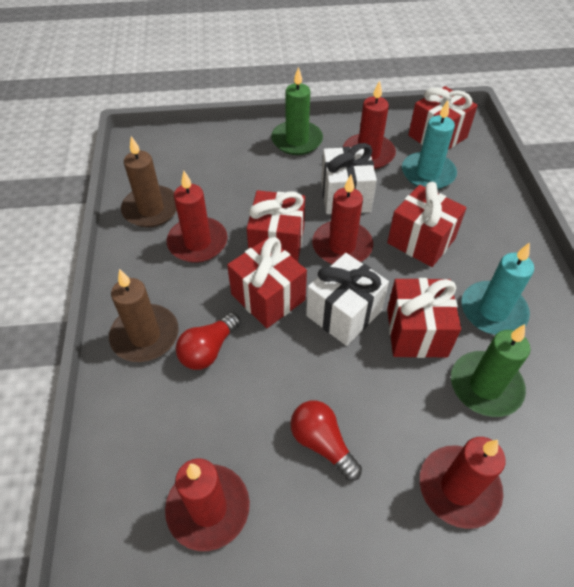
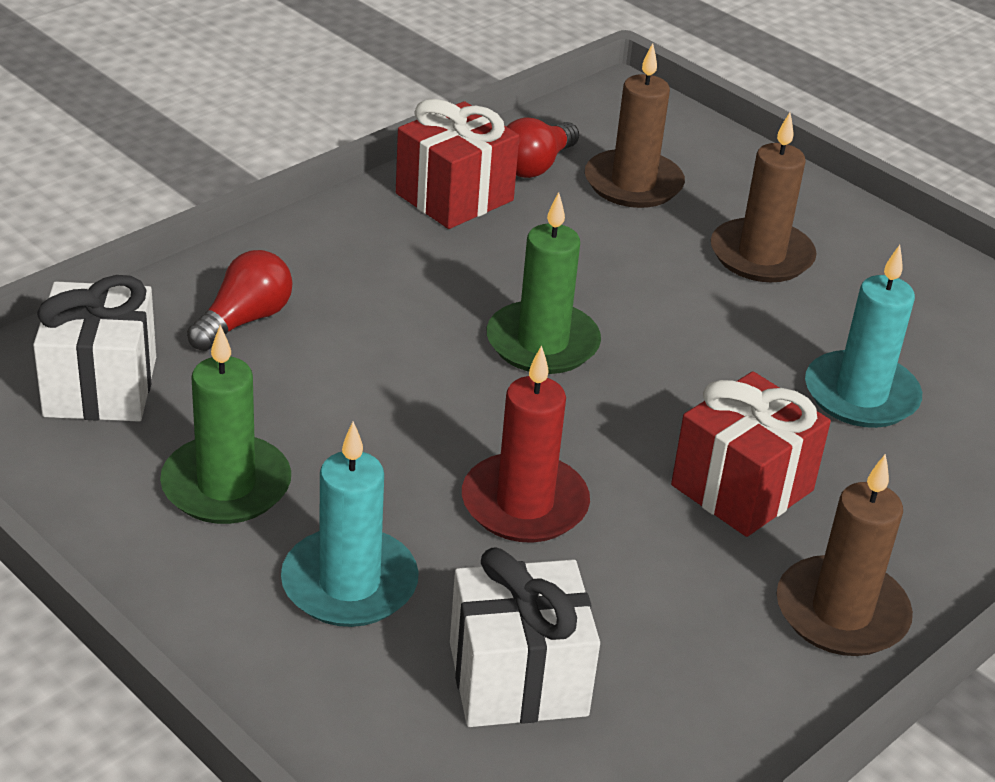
brown candle: [109,269,179,362] [121,136,177,227] = 2 -> [585,43,685,208] [711,112,817,282] [776,453,913,656] = 3
red candle: [165,458,250,551] [167,171,228,263] [312,175,373,264] [343,80,396,169] [420,437,506,529] = 5 -> [462,345,590,543] = 1
red gift: [227,237,307,328] [247,190,305,262] [387,182,467,267] [387,278,461,358] [408,86,478,150] = 5 -> [396,99,519,229] [671,371,831,537] = 2

